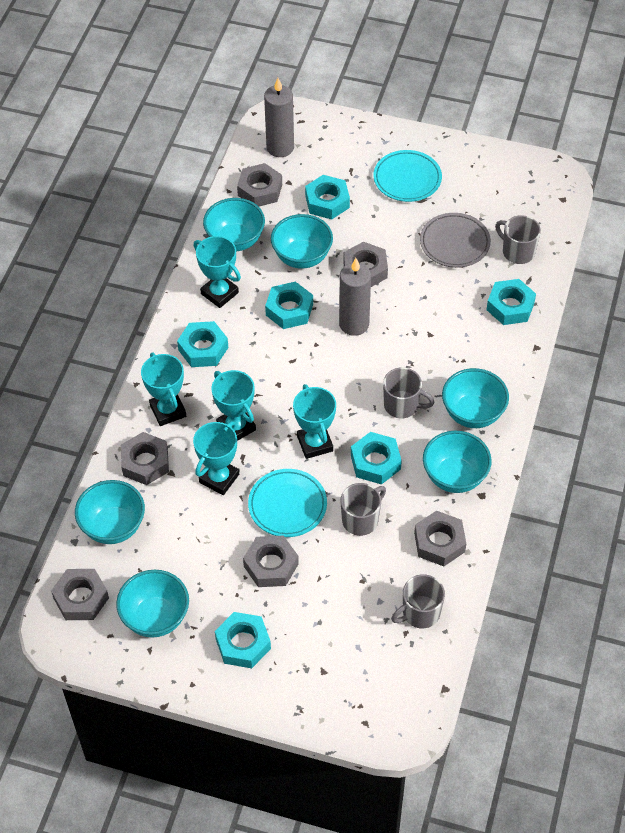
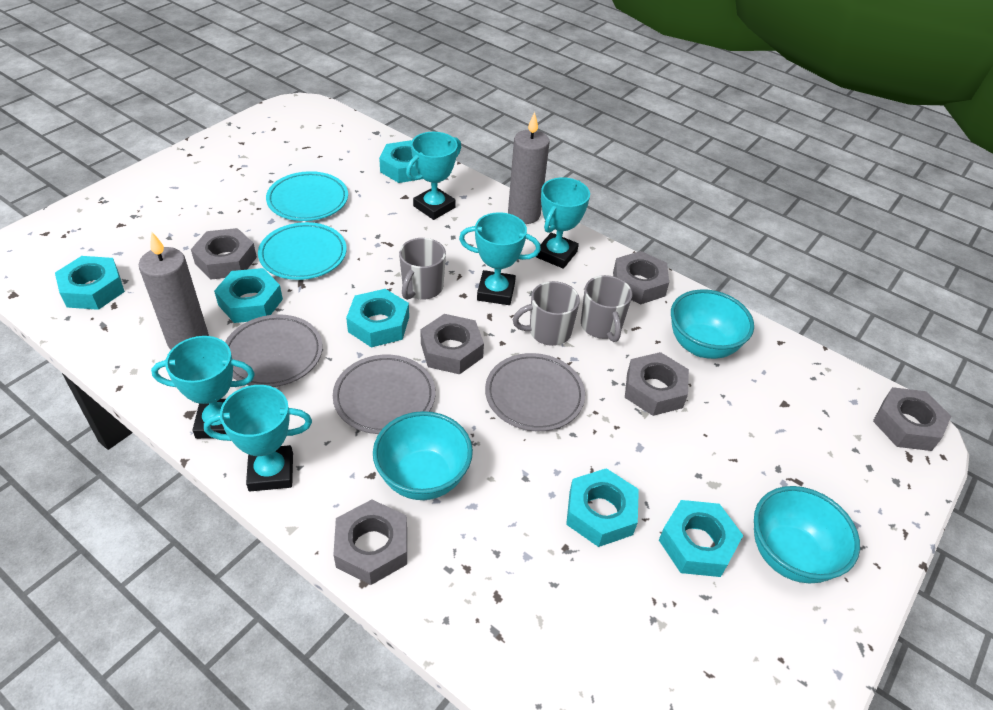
grey mug: [341,483,386,536] [383,367,434,418] [391,574,445,628] [495,215,541,264] = 4 -> [399,238,446,300] [513,281,580,346] [581,275,632,342] = 3
grey plate: [420,213,491,268] = 1 -> [225,314,323,387] [333,355,435,434] [485,353,585,431] = 3
turquoise bowl: [75,480,145,544] [116,570,189,638] [203,198,265,251] [271,214,333,269] [423,431,492,493] [442,368,509,428] = 6 -> [373,411,473,500] [671,289,754,359] [754,486,860,583] = 3

